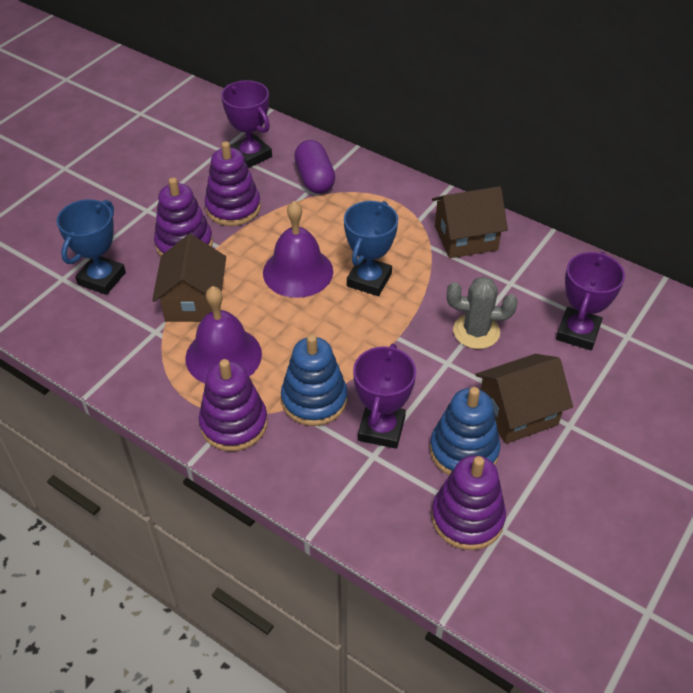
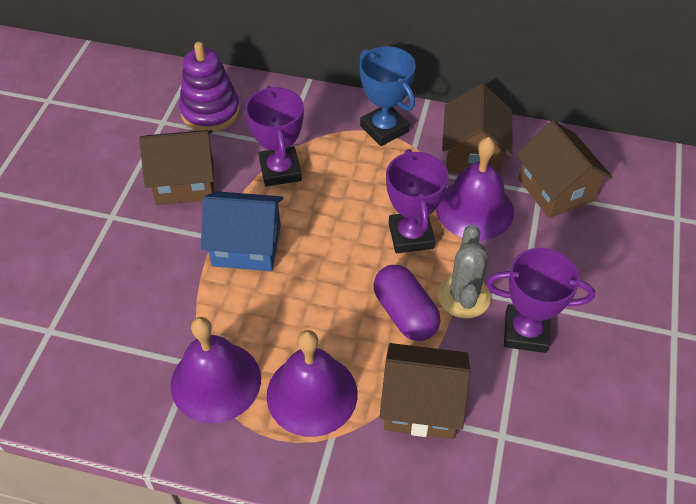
blue house: none = 0 -> [201,191,284,271] = 1
blue stacking toy: [281,334,347,426] [430,387,500,476] = 2 -> none = 0
blue trophy: [57,199,126,295] [344,201,398,296] = 2 -> [360,46,416,146] = 1
brown house: [152,234,226,322] [432,186,508,258] [476,354,573,444] = 3 -> [139,130,214,205] [379,343,470,439] [442,84,513,174] [516,120,612,218] = 4
purple bell: [185,286,262,383] [263,201,333,298] = 2 -> [171,317,261,424] [267,330,357,437] [436,137,514,241] = 3
purple stacking toy: [154,177,213,256] [199,359,268,451] [204,141,261,226] [432,455,506,550] = 4 -> [179,42,240,132] = 1

